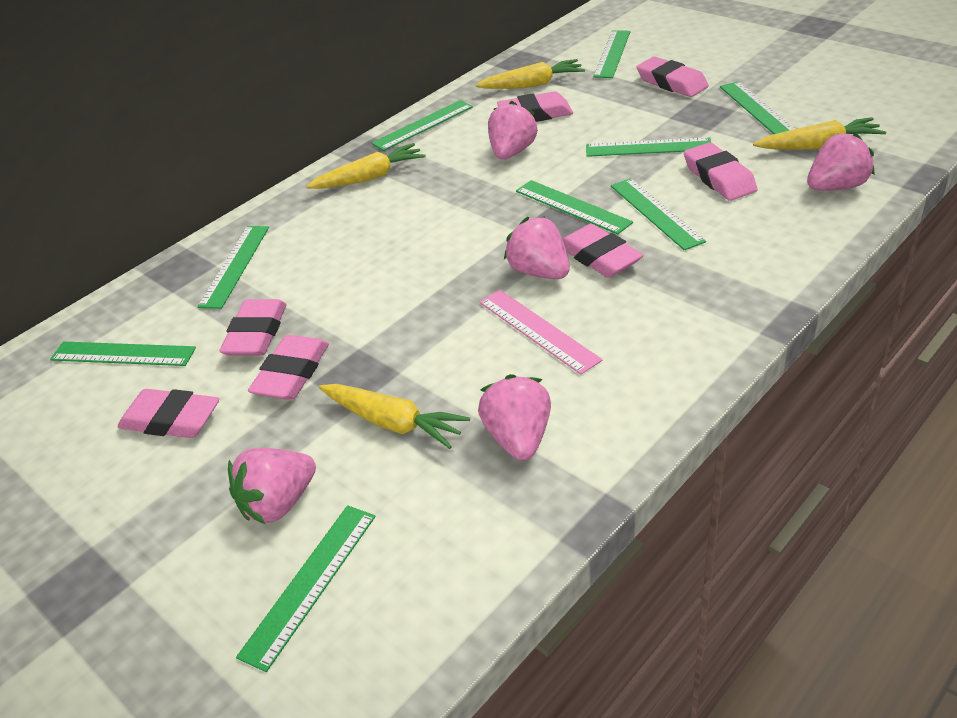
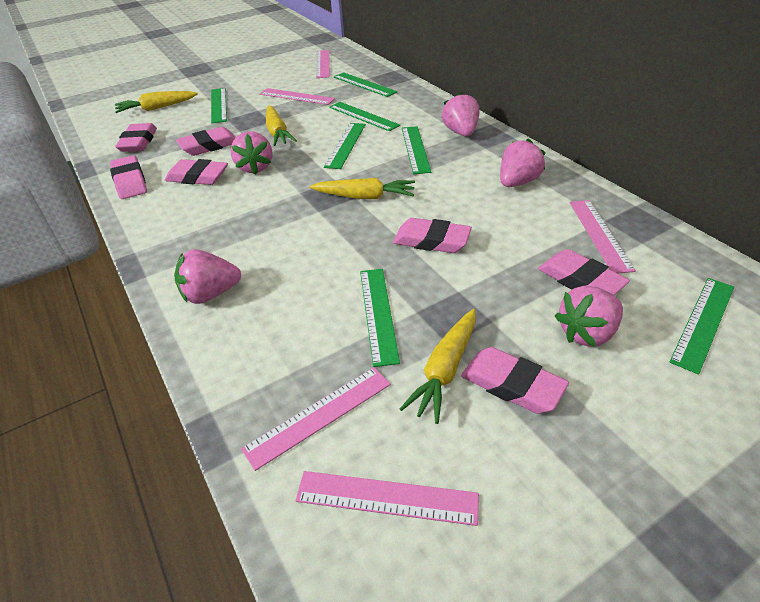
green ruler: [50,341,196,366] [198,226,269,309] [236,505,376,672] [371,100,473,151] [516,180,633,234] [586,137,711,157] [593,30,631,78] [611,178,706,251] [720,81,795,134] = 9 -> [211,88,227,123] [324,123,366,169] [329,102,400,131] [334,72,397,97] [360,269,400,367] [402,126,431,174] [670,278,734,375] = 7
pink ruler: [480,290,603,375] = 1 -> [241,367,391,471] [260,88,335,105] [295,471,479,526] [316,50,330,78] [570,200,636,274] = 5

